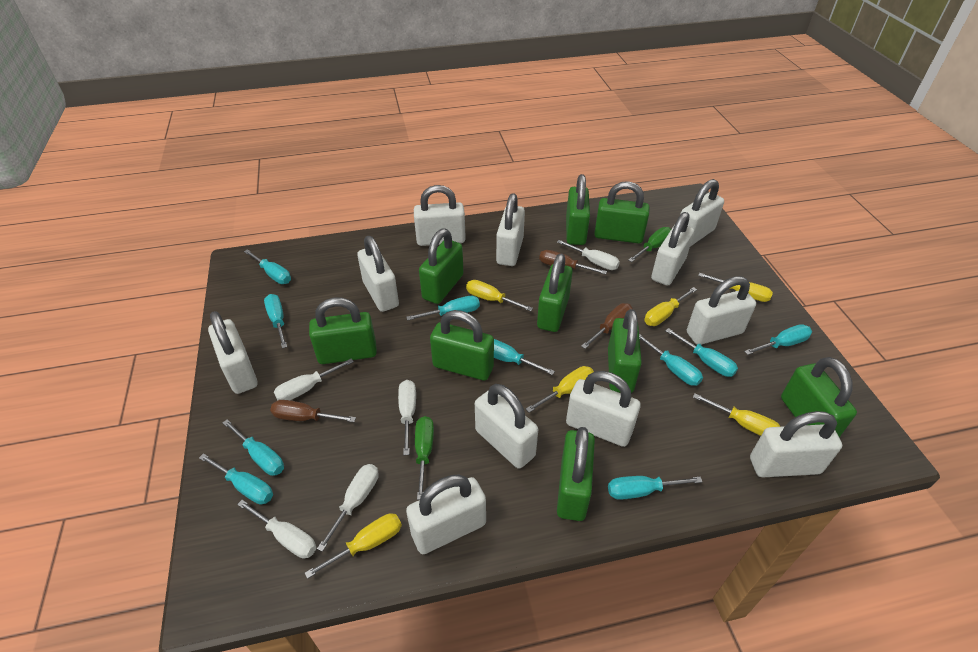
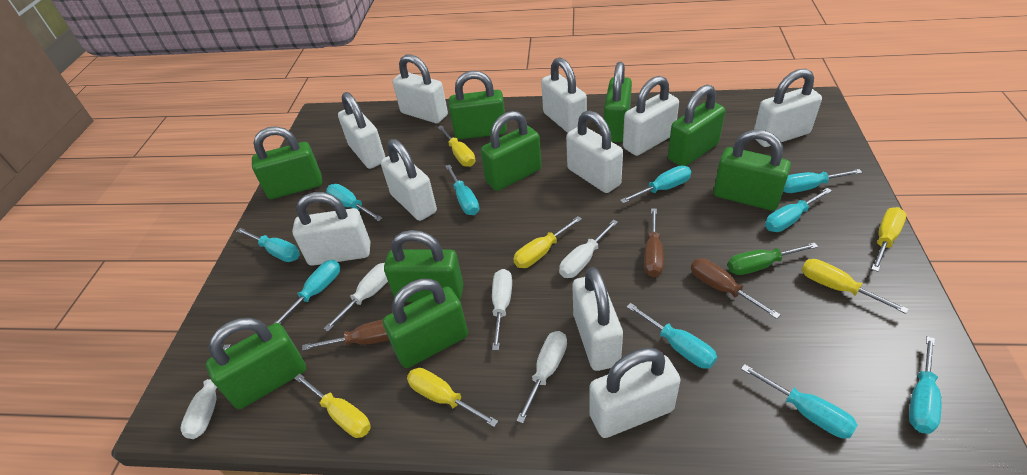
green screwdriver: [415,416,434,500] [628,227,671,262] = 2 -> [727,243,818,275] = 1
white padlock: [208,311,258,394] [357,236,399,312] [406,474,486,554] [414,185,466,246] [475,384,538,469] [496,193,525,266] [566,371,641,447] [651,212,694,286] [680,179,724,247] [687,276,756,345] [750,411,842,477] = 11 -> [292,192,370,266] [338,92,386,169] [381,139,437,221] [393,54,448,123] [541,57,587,133] [566,110,623,193] [572,267,623,371] [589,348,681,438] [623,76,679,156] [754,69,822,147] = 10

